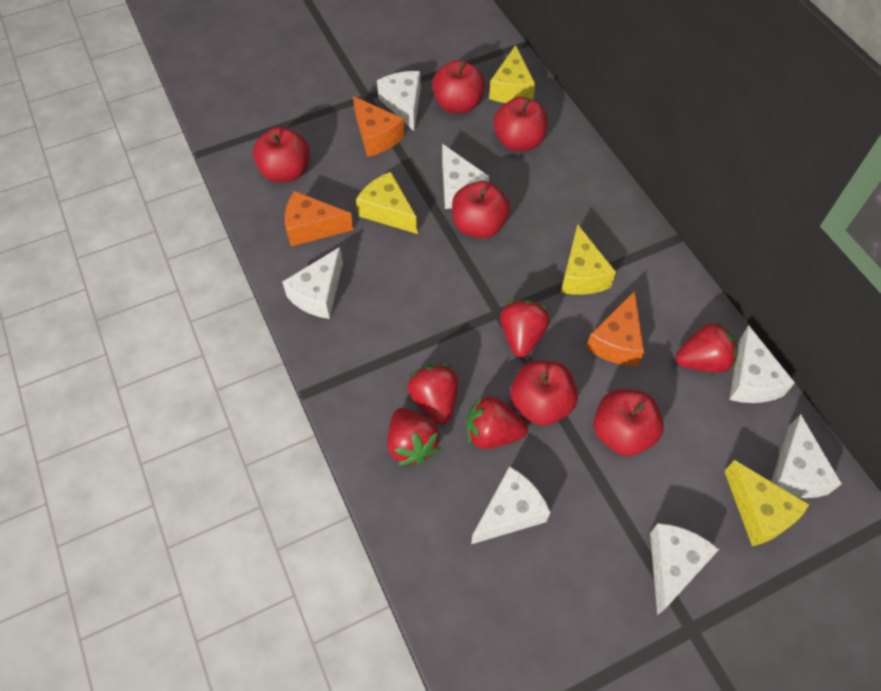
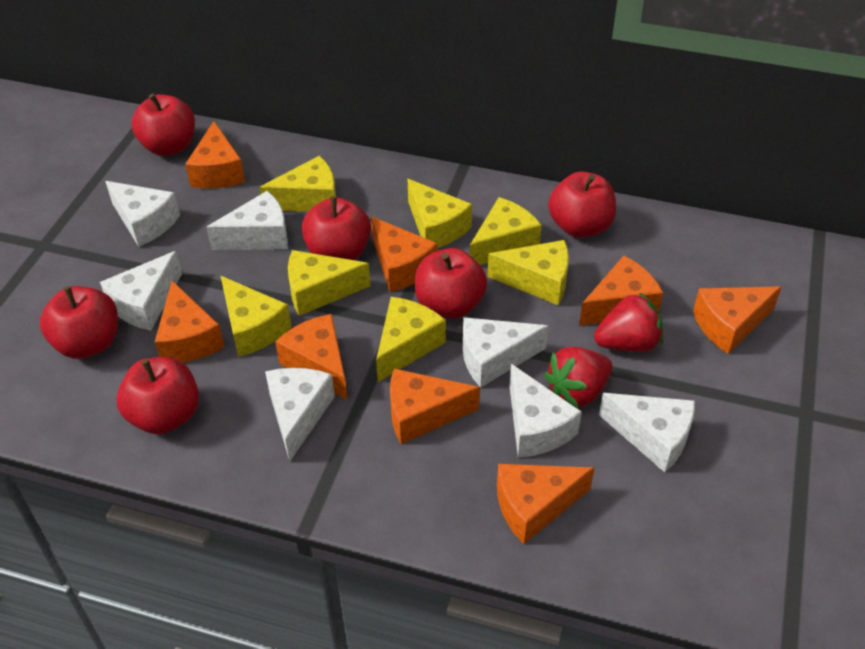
orange cheese: [285,191,354,246] [353,96,405,157] [586,291,644,366] = 3 -> [155,281,224,363] [185,121,245,188] [275,314,347,400] [371,216,438,292] [390,369,480,444] [497,464,594,544] [579,256,663,326] [693,286,782,354] = 8
red strawberry: [388,408,441,465] [407,364,458,425] [467,395,528,449] [500,300,549,357] [676,321,737,373] = 5 -> [544,347,613,408] [594,292,663,352] = 2
yellow cheese: [356,172,418,234] [489,45,535,103] [561,224,616,295] [724,460,810,546] = 4 -> [221,276,292,357] [259,156,336,212] [288,250,371,316] [376,297,446,382] [408,179,472,248] [469,197,542,265] [487,240,569,305] = 7

